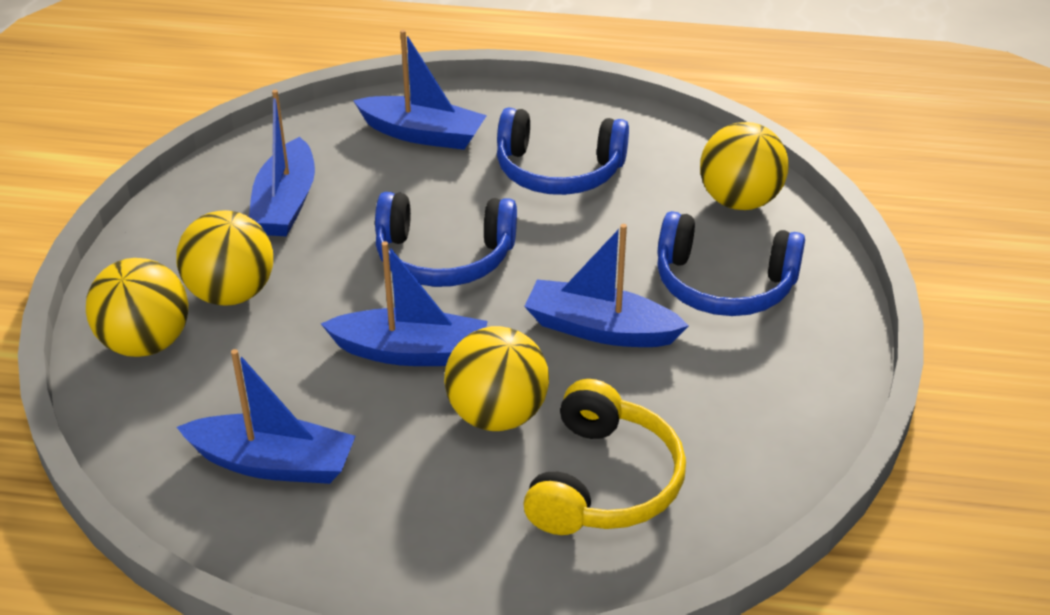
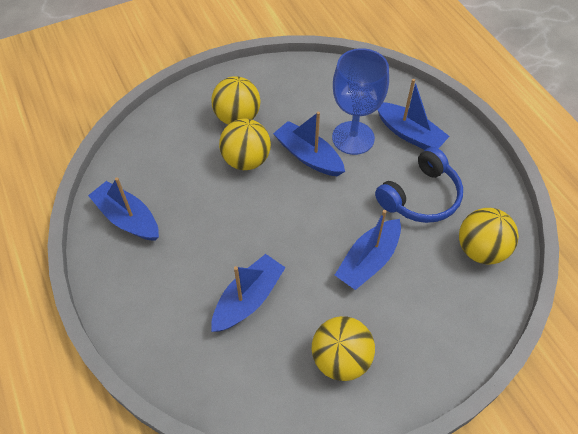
blue goblet: none = 0 -> [332,48,389,155] = 1
blue headphones: [375,192,517,287] [497,108,629,195] [657,211,805,316] = 3 -> [375,147,463,223] = 1
yellow headphones: [523,379,686,535] = 1 -> none = 0

